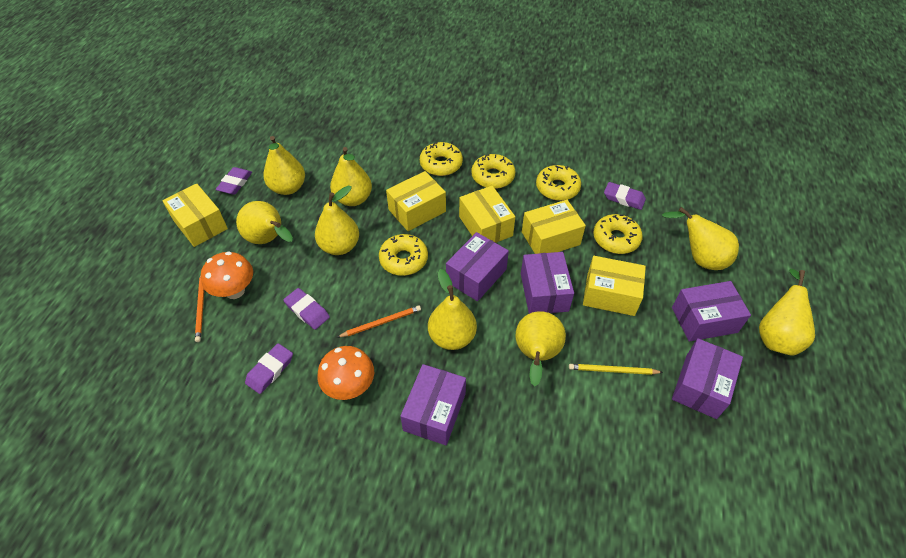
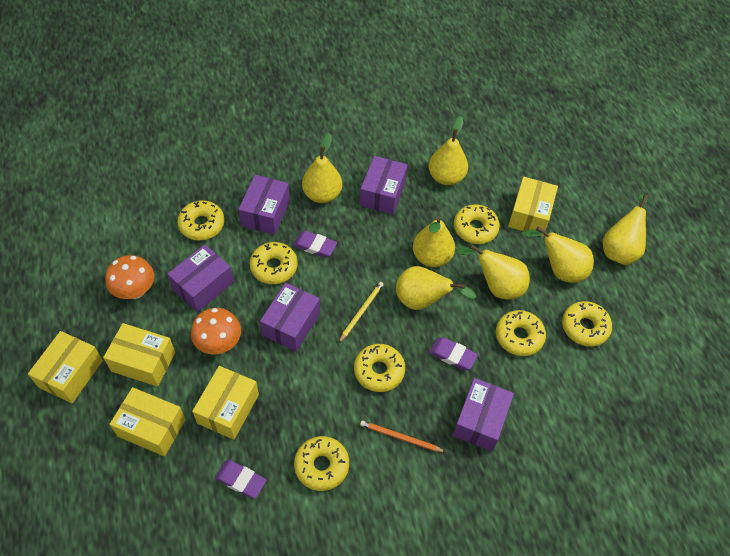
orange pencil: [195,275,204,342] [338,305,421,337] = 2 -> [360,420,445,452] = 1
purple eraser: [216,167,252,195] [245,343,293,394] [283,288,330,330] [604,182,646,210] = 4 -> [215,460,267,499] [293,230,337,258] [429,337,478,370] = 3
yellow donut: [379,234,428,276] [420,142,463,176] [471,154,516,189] [536,165,581,201] [593,214,643,254] = 5 -> [177,200,224,240] [250,242,298,284] [294,436,349,491] [354,344,405,392] [454,204,500,244] [496,310,546,356] [562,301,612,347] = 7
yellow pear: [236,201,293,244] [263,136,305,195] [315,185,359,255] [330,147,372,206] [428,269,477,350] [515,311,566,387] [662,207,739,270] [759,269,815,355] = 8 -> [302,133,342,203] [396,266,476,310] [413,216,455,267] [429,116,468,185] [456,244,530,300] [522,226,594,283] [603,194,648,265] = 7

